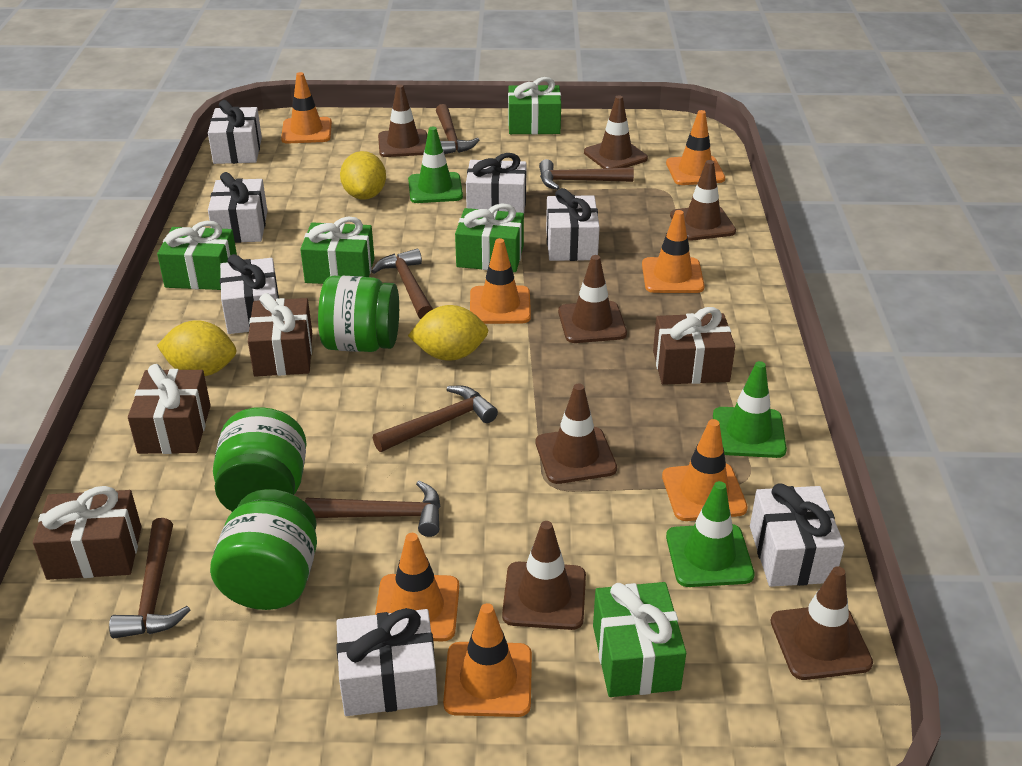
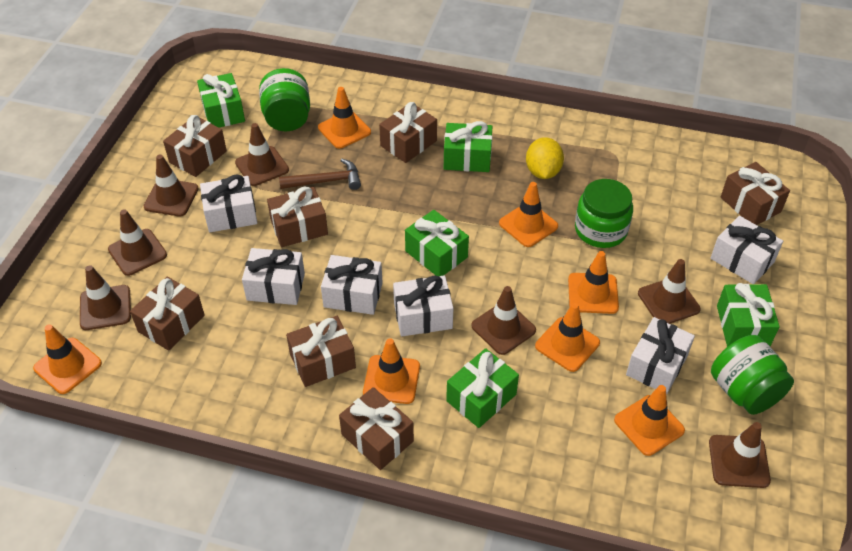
brown gift: [33,486,141,580] [128,364,211,454] [248,293,312,377] [653,307,735,385] = 4 -> [130,277,205,351] [163,115,227,177] [267,186,328,247] [286,316,356,387] [339,387,414,470] [379,102,437,163] [721,162,790,225] = 7
brown hammer: [109,518,190,638] [305,480,441,537] [371,249,433,319] [373,386,498,452] [436,104,479,154] [539,159,634,190] = 6 -> [279,159,361,190] = 1
green traffic cone: [408,127,463,203] [666,481,755,587] [713,361,787,458] = 3 -> none = 0
white gift: [208,100,262,164] [208,172,267,243] [220,254,279,334] [336,608,438,716] [466,153,526,213] [546,188,600,261] [750,483,845,587] = 7 -> [200,174,257,232] [242,248,305,305] [321,255,383,315] [393,275,453,336] [626,317,695,394] [711,216,783,284] = 6
yellow lemon: [157,320,236,376] [340,151,386,200] [408,305,488,361] = 3 -> [526,137,564,179] = 1

